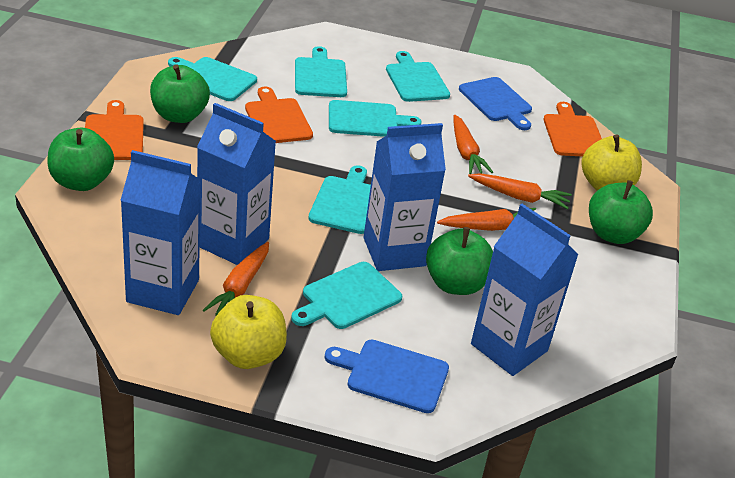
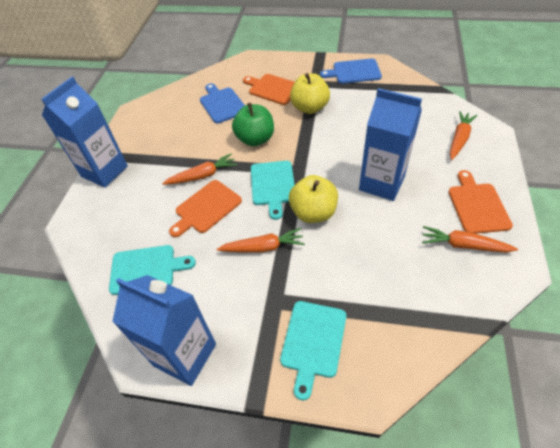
blue carton: [120,150,201,315] [197,103,276,265] [363,123,446,271] [471,204,579,376] = 4 -> [41,77,128,188] [112,275,216,386] [359,88,422,201] = 3
green apple: [47,128,114,191] [150,64,210,123] [426,227,493,295] [589,180,653,244] = 4 -> [232,103,274,146] = 1
turquoise cutting board: [168,57,257,101] [291,262,402,329] [295,46,347,97] [308,165,371,234] [329,100,422,137] [386,51,450,102] = 6 -> [109,245,196,295] [251,161,295,220] [280,301,346,400] = 3

